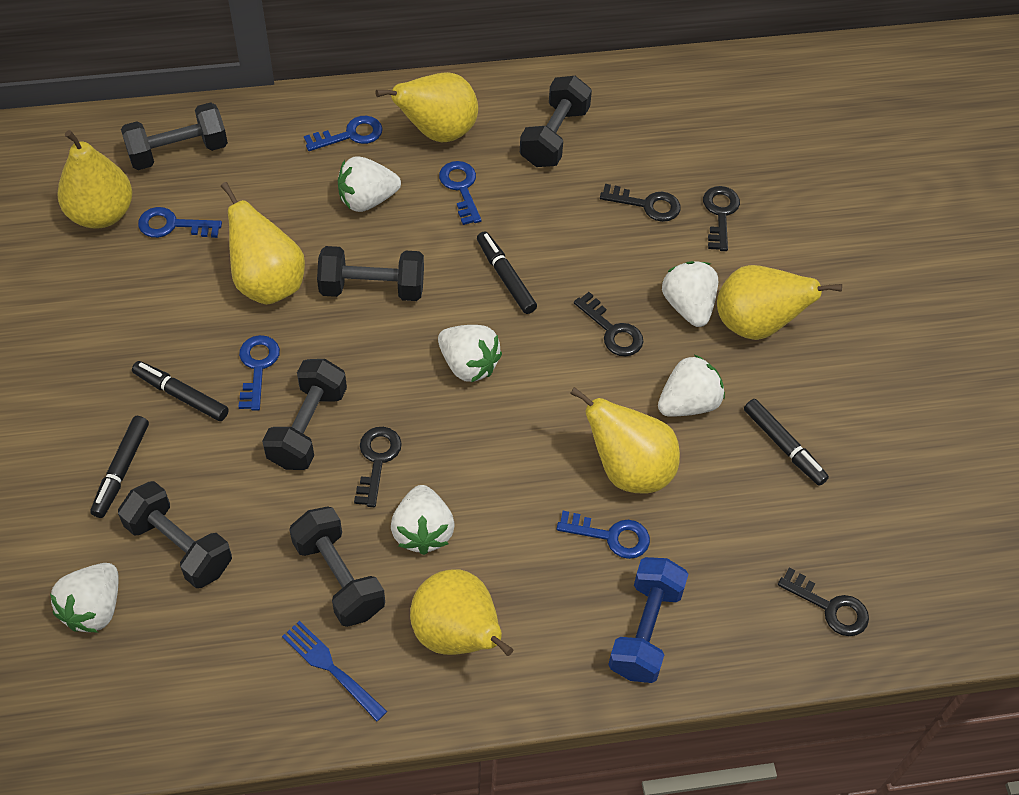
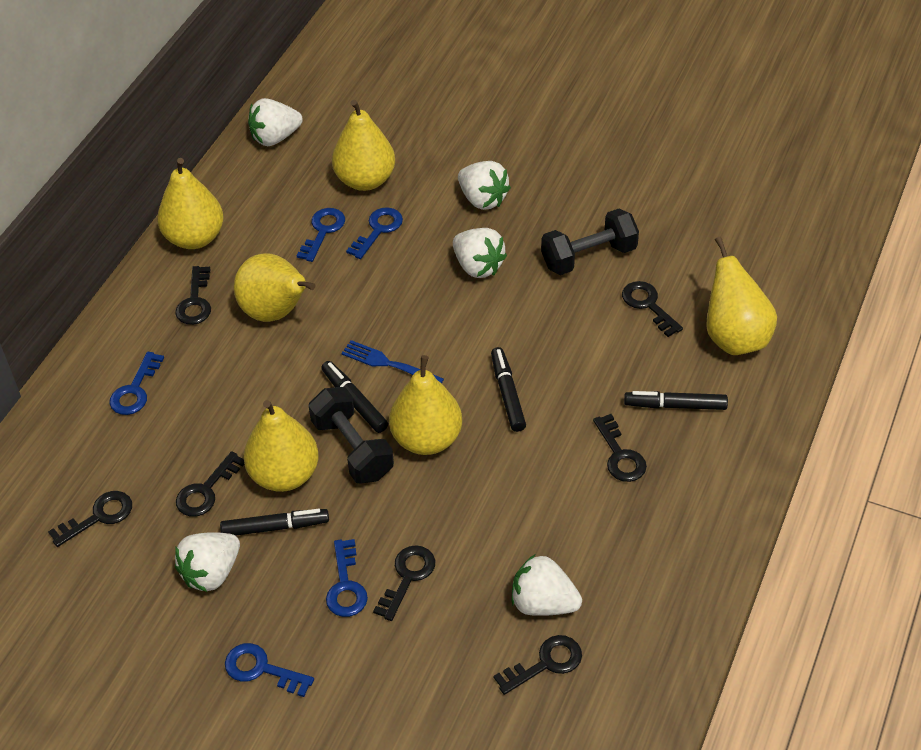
black dumbbell: [118,481,232,588] [121,102,228,170] [262,359,347,470] [289,506,385,627] [317,246,424,301] [520,76,592,167] = 6 -> [308,387,394,483] [541,209,639,275] = 2
black key: [354,427,402,507] [574,292,644,356] [600,184,681,222] [703,186,740,251] [778,568,869,636] = 5 -> [48,491,132,547] [175,266,211,325] [176,451,244,517] [373,545,435,621] [494,635,582,695] [593,414,647,482] [622,281,683,337] = 7
blue dumbbell: [608,557,689,683] = 1 -> none = 0
white strawberry: [50,563,119,633] [338,157,401,212] [391,485,455,555] [438,325,502,382] [658,355,725,417] [662,261,718,327] = 6 -> [175,532,240,592] [248,98,303,146] [453,228,507,278] [458,161,511,210] [512,555,582,616] = 5

